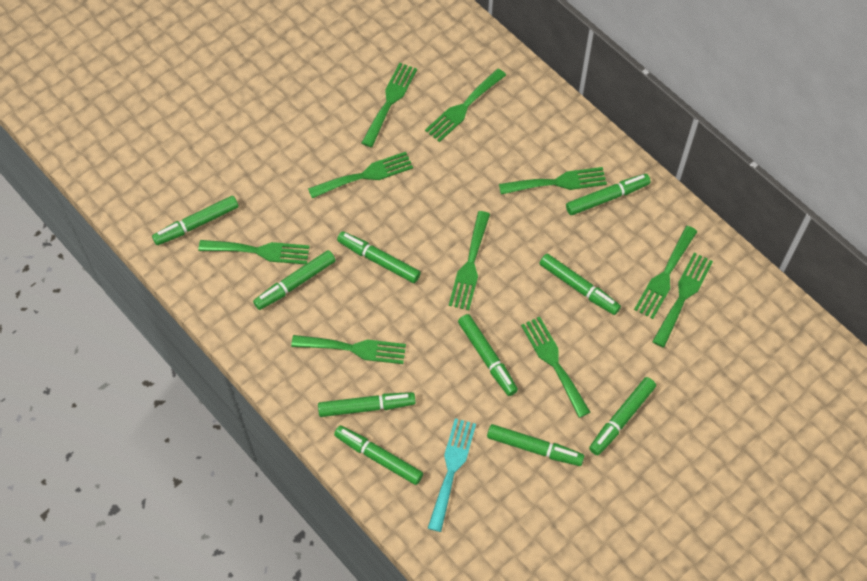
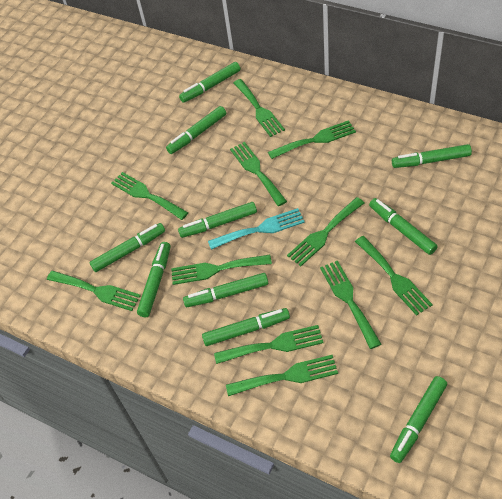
green fork: [198,240,310,264] [291,335,406,364] [308,152,413,198] [362,63,417,147] [425,68,506,142] [449,211,490,310] [499,167,607,195] [521,317,590,418] [634,226,698,319] [652,253,713,348] = 10 -> [47,271,141,311] [111,172,188,220] [171,255,272,285] [214,325,324,364] [226,355,338,396] [230,142,287,206] [233,79,285,137] [268,120,356,159] [287,197,364,266] [320,260,381,349] [355,236,433,316] = 11

